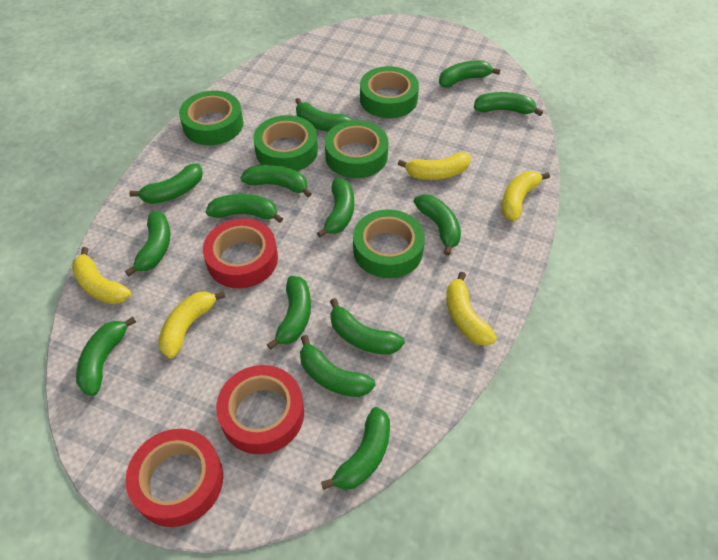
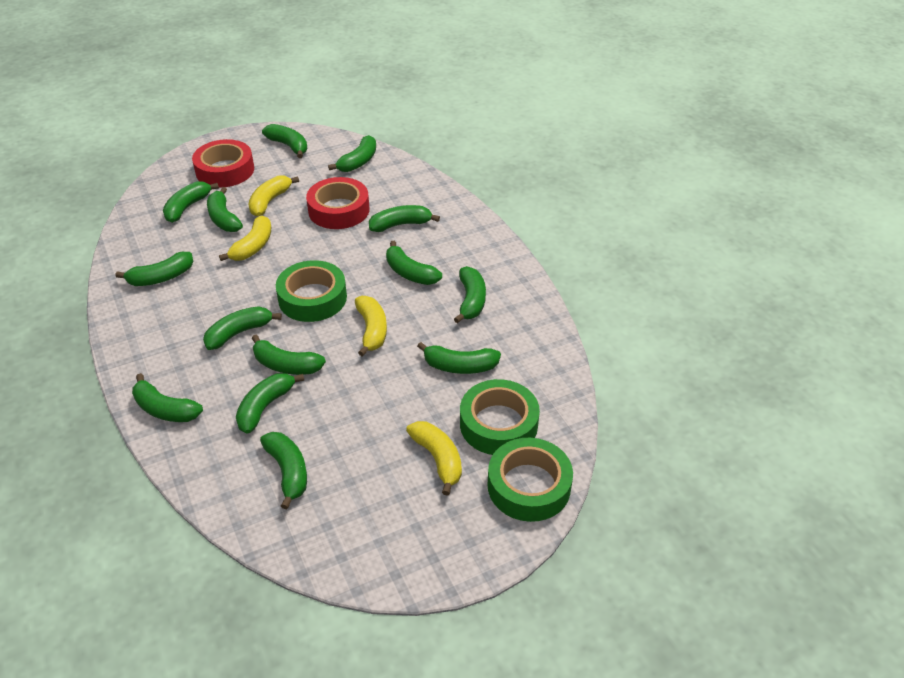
green tape: [179,91,244,145] [253,115,318,171] [325,120,388,178] [353,209,425,278] [360,66,419,118] = 5 -> [276,260,347,322] [460,379,540,455] [488,438,573,522] = 3
red tape: [126,429,223,527] [203,218,278,288] [216,365,304,454] = 3 -> [192,139,254,188] [306,177,369,229] = 2
yellow banana: [72,247,131,304] [158,291,226,359] [398,152,471,180] [446,272,497,346] [501,171,550,221] = 5 -> [219,216,271,261] [248,175,299,217] [355,296,387,357] [406,421,462,496] = 4

